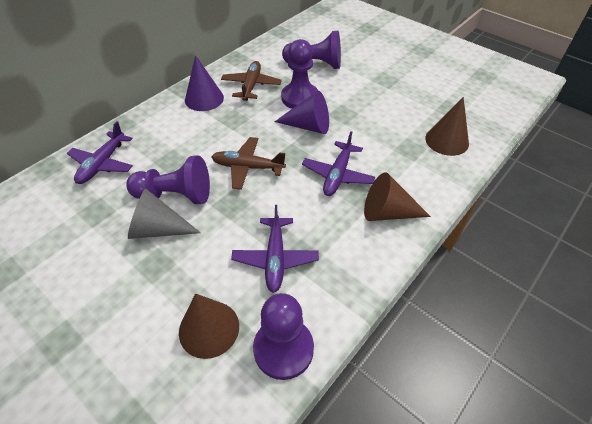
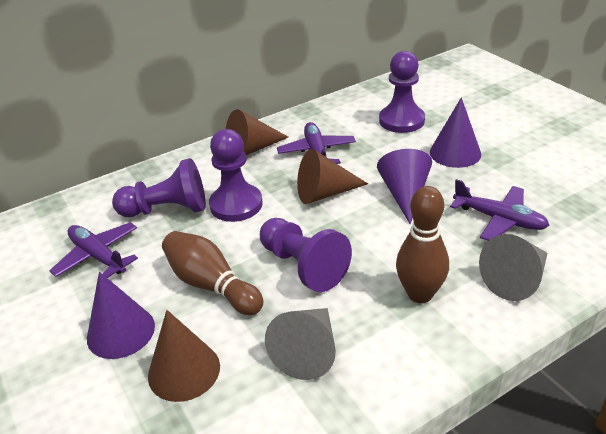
brown bowling pin: none = 0 -> [162,231,263,315] [396,186,449,303] = 2
brown plane: [212,137,286,190] [221,61,282,101] = 2 -> none = 0
grey cone: [128,188,201,239] = 1 -> [265,308,336,380] [479,234,547,301] = 2
purple cone: [185,55,224,111] [275,91,329,134] = 2 -> [87,272,155,359] [377,149,432,224] [430,97,481,168] = 3

